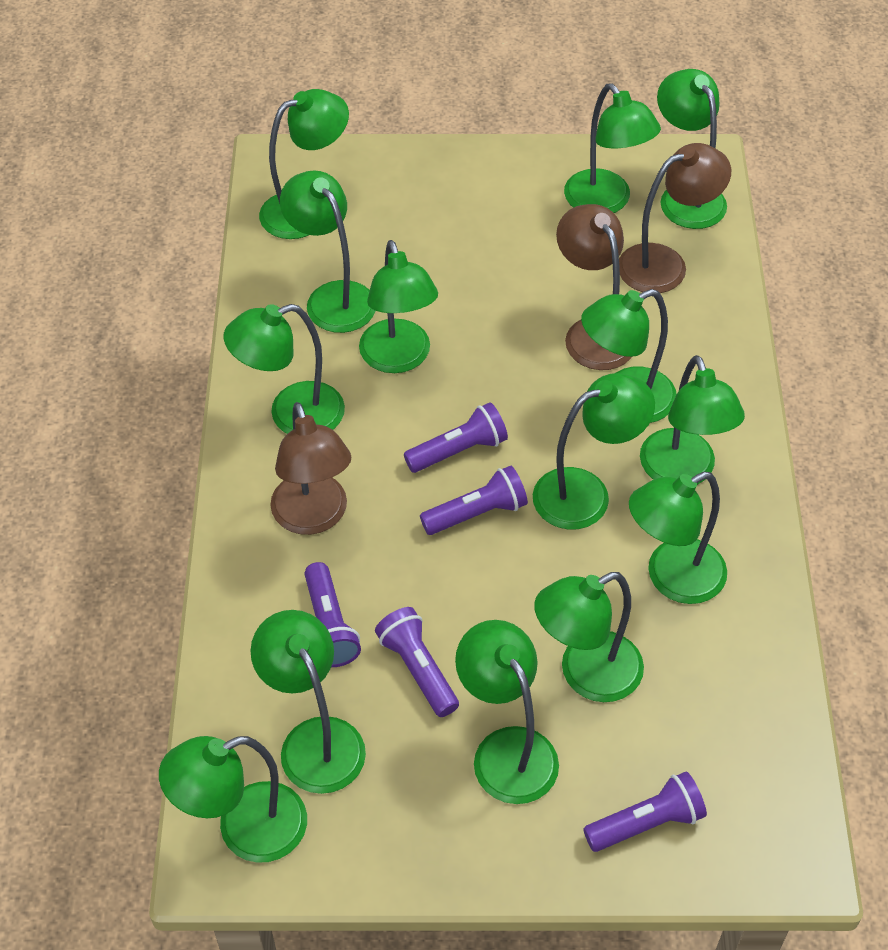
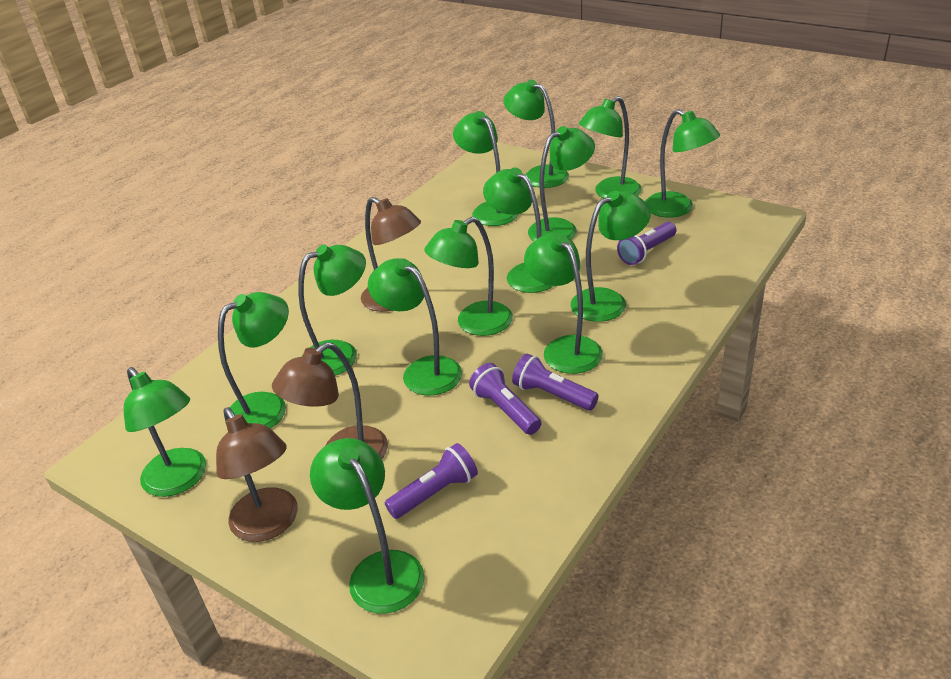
purple flashlight: [304,562,361,667] [375,607,459,717] [404,403,508,473] [420,466,528,535] [583,772,707,852] = 5 -> [385,443,478,519] [469,363,541,435] [512,354,599,411] [617,222,676,265] = 4

